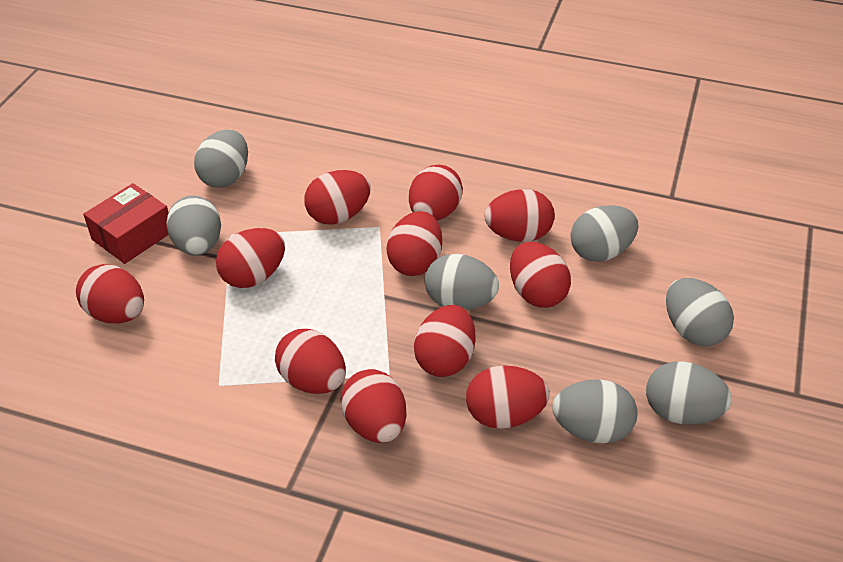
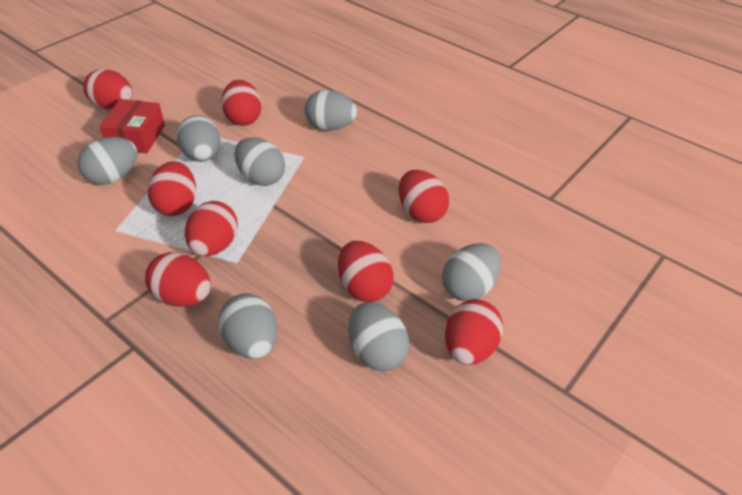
red egg: [76,264,144,323] [216,228,285,288] [275,329,346,394] [304,170,371,225] [340,369,406,443] [387,211,442,276] [409,165,463,221] [414,305,475,377] [466,366,550,429] [485,189,555,242] [510,242,571,308] = 11 -> [83,69,133,109] [145,252,211,307] [148,161,196,216] [185,201,238,256] [221,80,262,126] [338,241,393,302] [399,170,449,223] [445,299,503,365] = 8

